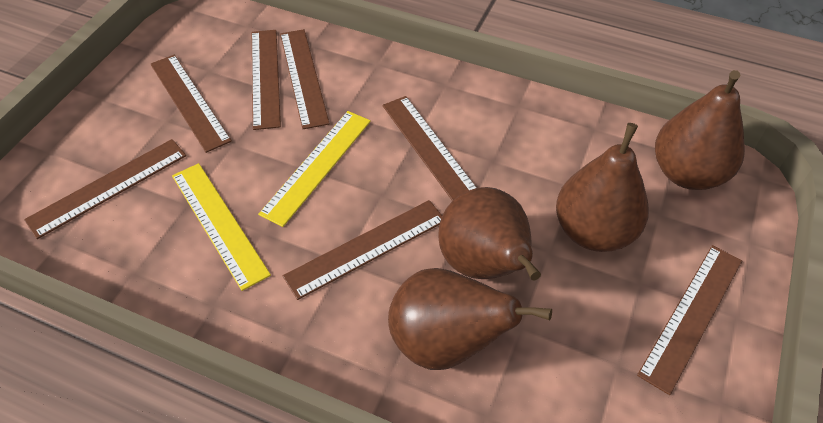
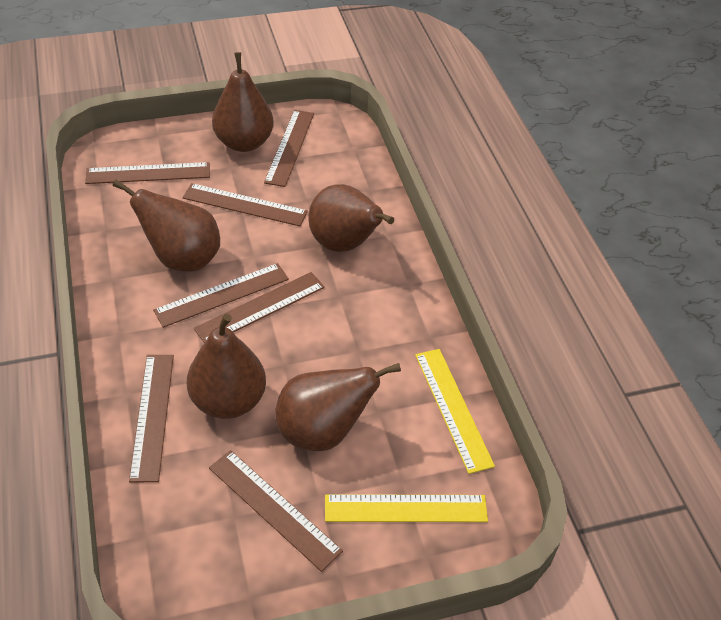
brown pear: [388,268,552,370] [438,187,541,280] [556,123,649,252] [655,70,745,190] = 4 -> [113,180,220,271] [187,314,266,419] [212,52,274,152] [275,363,401,451] [308,184,394,252] = 5

